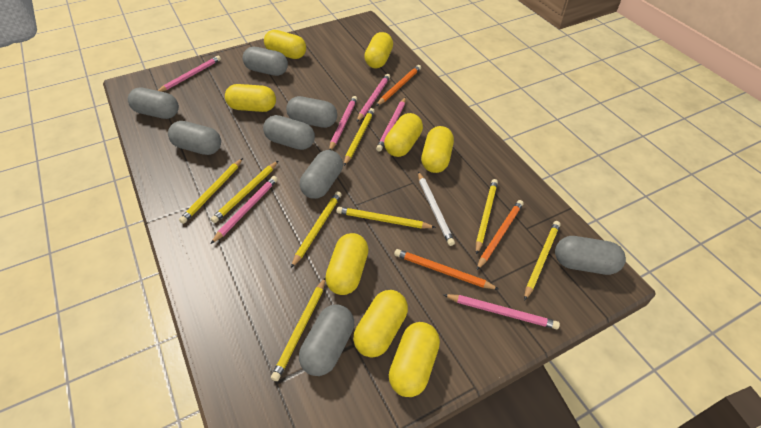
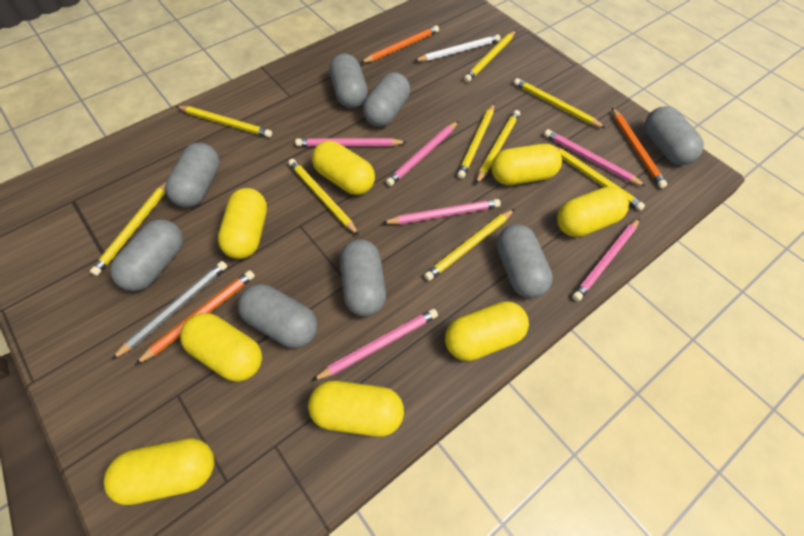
grey pencil: none = 0 -> [112,261,227,360] = 1
yellow pencil: [179,158,243,224] [211,161,278,223] [271,277,326,381] [291,191,342,268] [336,207,436,229] [344,108,374,166] [476,179,498,255] [524,221,560,301] = 8 -> [90,182,166,276] [176,106,272,137] [288,159,359,235] [424,209,514,281] [457,104,495,179] [464,30,516,82] [476,110,520,184] [514,78,605,128] [553,145,645,211] = 9

